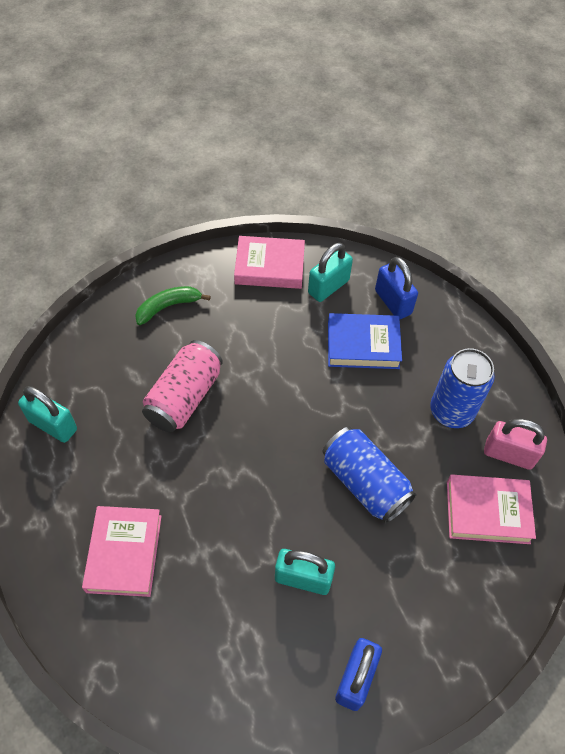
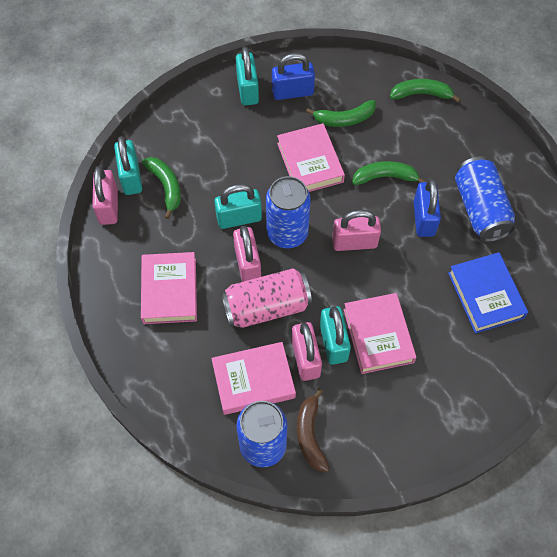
blue can: [322,427,416,523] [430,348,495,428] = 2 -> [236,401,287,467] [266,176,311,248] [455,157,515,242] = 3
brown banana: none = 0 -> [297,388,330,472] = 1
green banana: [135,286,211,325] = 1 -> [142,157,181,219] [306,100,376,127] [352,161,426,185] [390,79,461,103] = 4
pink book: [82,506,162,597] [234,236,305,289] [447,474,536,544] = 3 -> [141,252,197,324] [211,342,296,415] [277,123,345,192] [344,293,416,374] = 4
pink padlock: [484,419,547,470] = 1 -> [92,166,118,225] [233,225,261,282] [292,322,322,381] [332,210,381,251] = 4
turquoise padlock: [18,386,77,443] [275,549,335,595] [308,243,353,302] = 3 -> [114,136,142,195] [214,184,262,229] [236,46,259,106] [320,306,351,365] = 4

